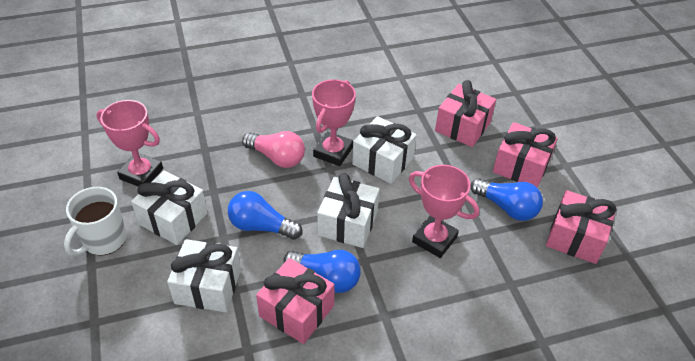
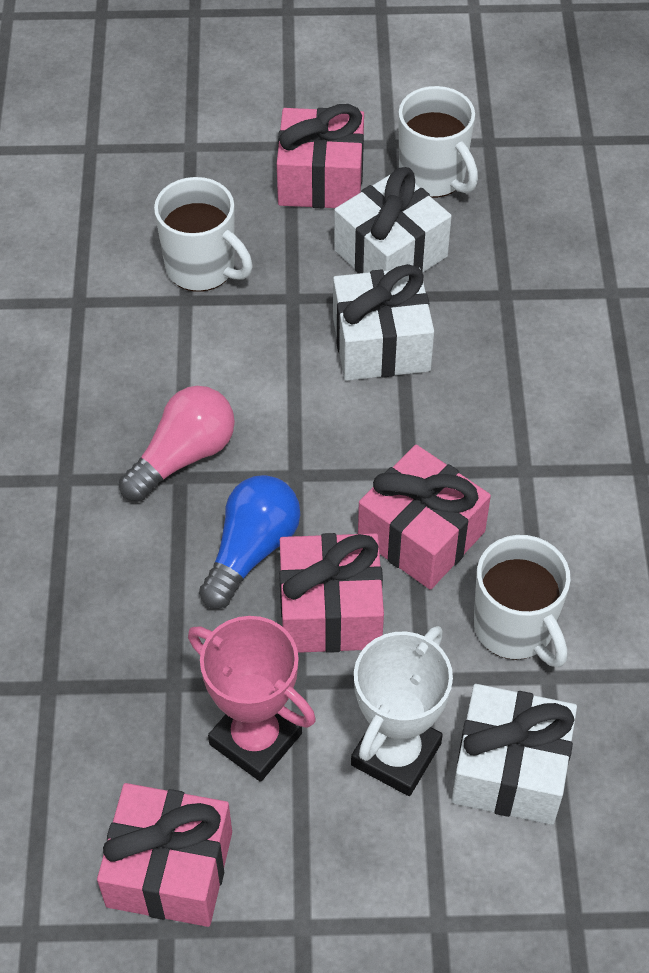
blue light bulb: [228,191,302,240] [284,250,361,293] [471,178,543,221] = 3 -> [199,475,300,609] = 1
pink trophy: [96,100,163,186] [312,79,356,166] [409,165,479,258] = 3 -> [188,616,316,782] = 1
white gift: [131,171,208,245] [167,239,241,312] [317,173,380,248] [352,116,417,184] = 4 -> [333,264,434,381] [334,167,452,274] [451,684,577,825] = 3
white mug: [64,187,126,256] = 1 -> [154,177,253,292] [398,86,478,198] [474,535,571,668] = 3
white trophy: none = 0 -> [351,626,453,796] = 1

